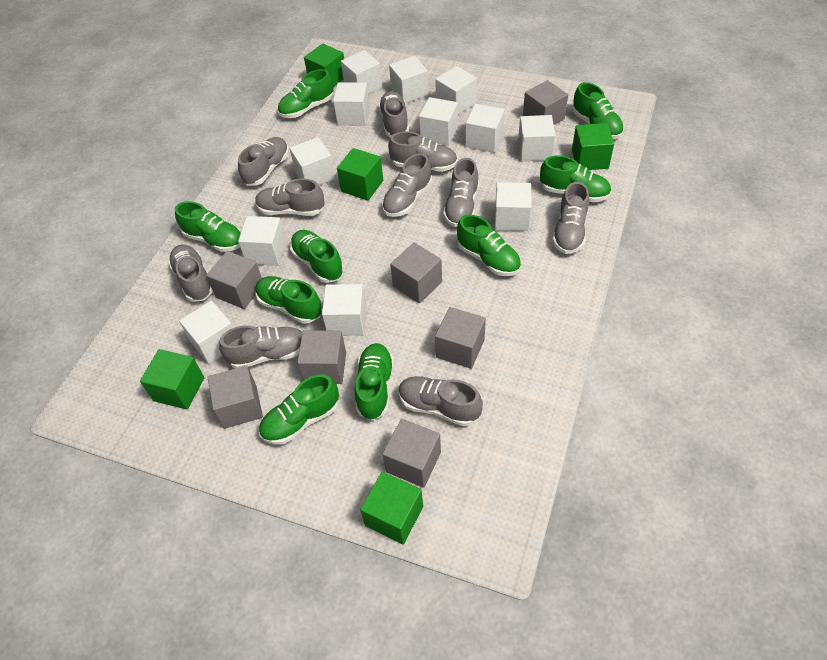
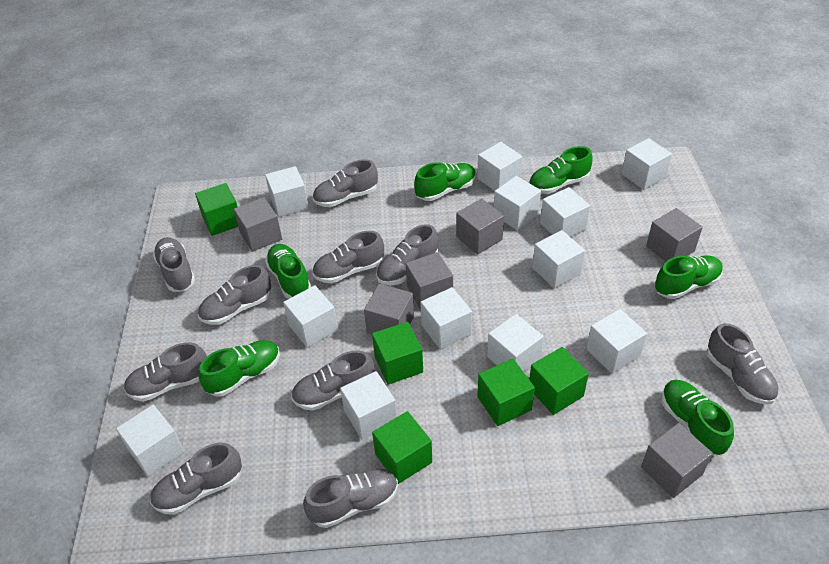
green shoe: [175,201,241,252] [256,276,322,324] [259,374,339,445] [278,69,334,118] [290,230,344,283] [355,343,394,421] [457,214,521,276] [540,156,611,202] [572,82,624,139] = 9 -> [199,340,280,397] [265,244,311,299] [414,163,476,201] [529,146,593,194] [655,255,723,299] [661,380,734,455] = 6
grey cube: [206,251,262,309] [208,365,263,429] [297,330,346,384] [383,419,441,488] [390,243,442,303] [435,307,486,369] [523,80,568,125] = 7 -> [234,197,282,252] [364,284,414,334] [406,252,453,310] [456,198,504,255] [641,423,713,498] [646,208,703,261] = 6

